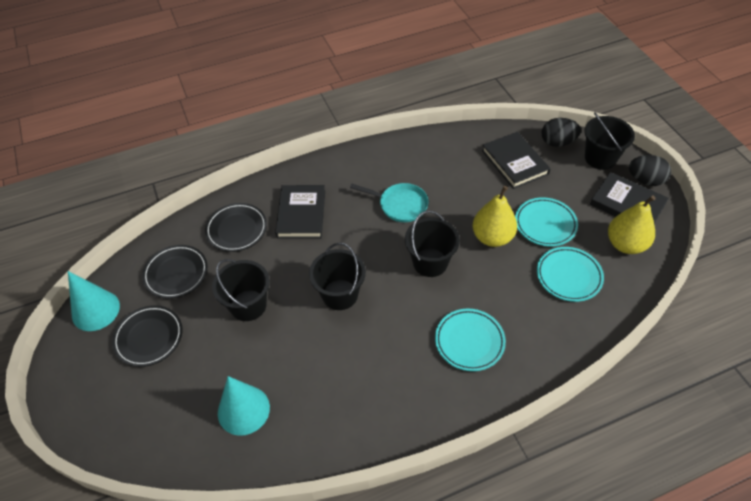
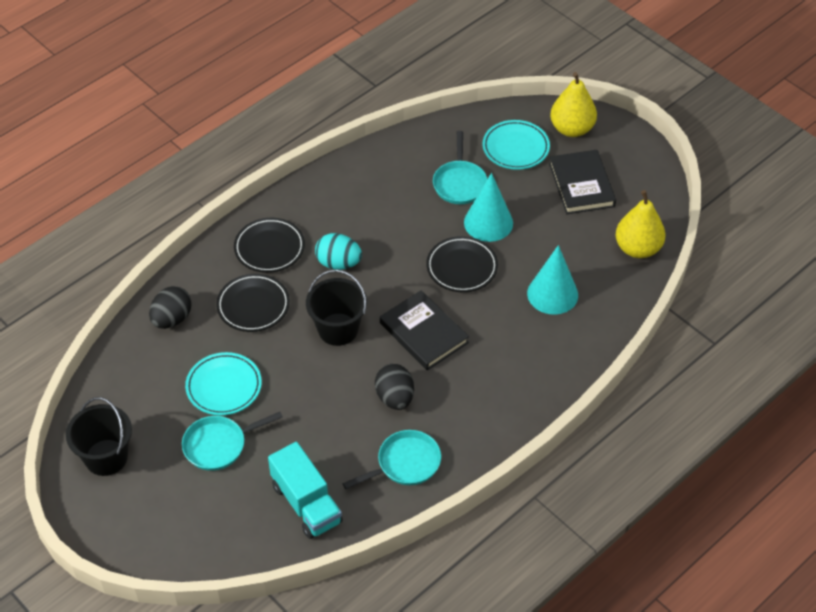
black book: [275,185,325,239] [482,132,551,189] [590,172,669,223] = 3 -> [380,290,469,370] [549,150,616,214] = 2
black bucket: [212,259,270,321] [309,243,366,310] [405,211,460,277] [585,112,635,170] = 4 -> [66,397,132,476] [306,269,367,346] = 2
turquoise egg: none = 0 -> [315,233,362,270] = 1
turquoise pan: [350,183,429,222] = 1 -> [182,412,283,471] [342,430,441,489] [433,131,487,204] = 3
turquoise plate: [435,309,506,371] [515,197,578,247] [537,247,604,302] = 3 -> [185,352,262,415] [483,120,550,170] = 2
turquoise truck: none = 0 -> [268,442,343,539] = 1

